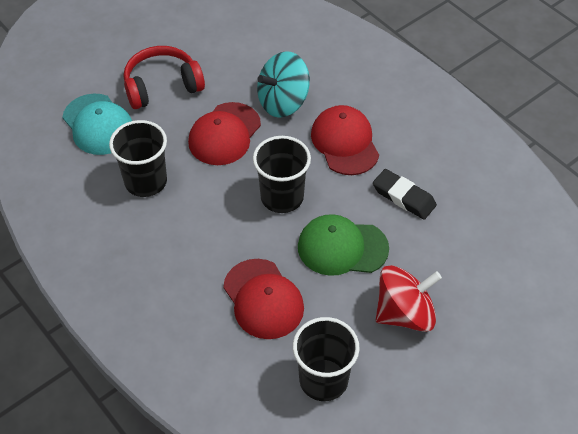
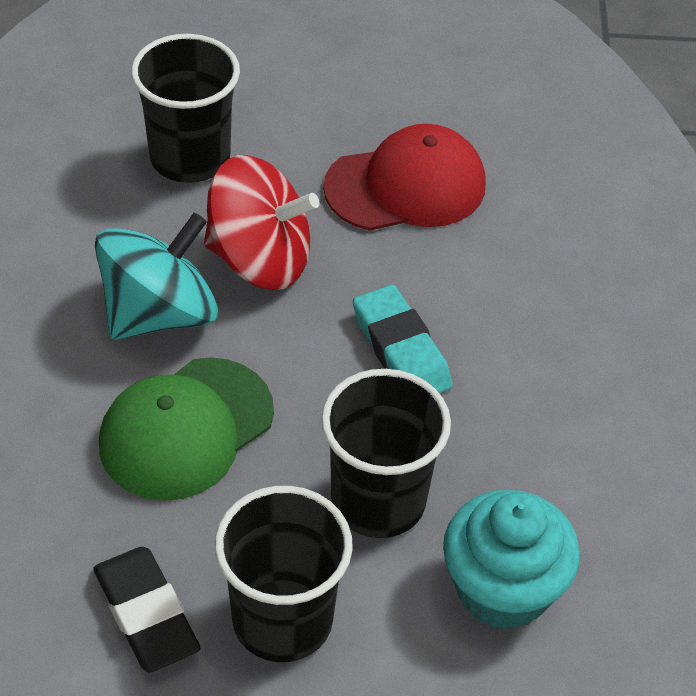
red cap: [188,102,261,165] [223,259,304,339] [311,105,379,175] = 3 -> [323,124,486,231] = 1
red headphones: [124,46,205,109] = 1 -> none = 0
turquoise cap: [62,94,132,155] = 1 -> none = 0
turquoise cupcake: none = 0 -> [443,489,580,630] = 1
turquoise eraser: none = 0 -> [353,285,452,394] = 1

